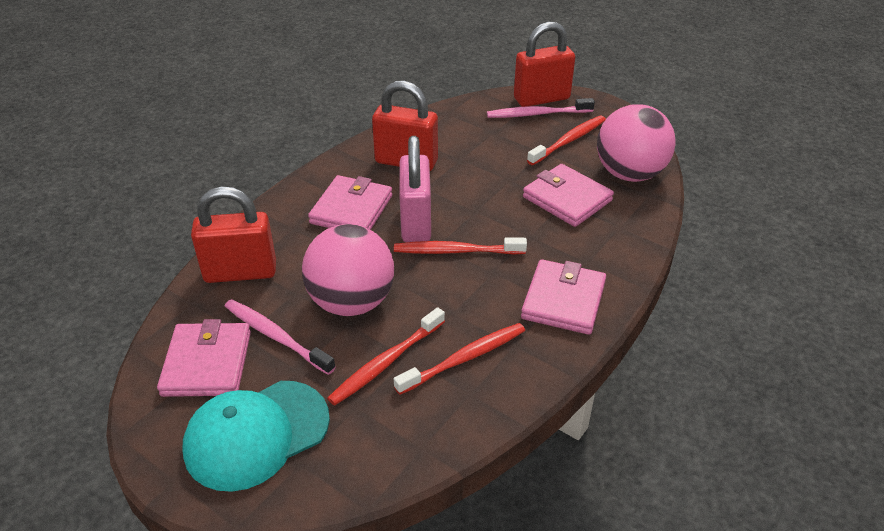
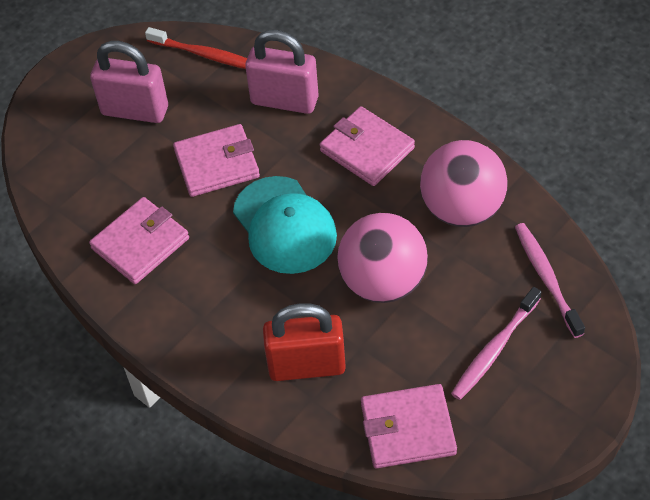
pink padlock: [399,136,431,242] = 1 -> [90,41,168,123] [245,30,319,114] = 2
red padlock: [191,187,276,283] [372,81,438,171] [514,22,575,107] = 3 -> [263,303,346,381] = 1
red toothbrush: [327,307,445,405] [394,237,527,255] [394,323,525,395] [527,115,606,165] = 4 -> [145,27,247,69] = 1

